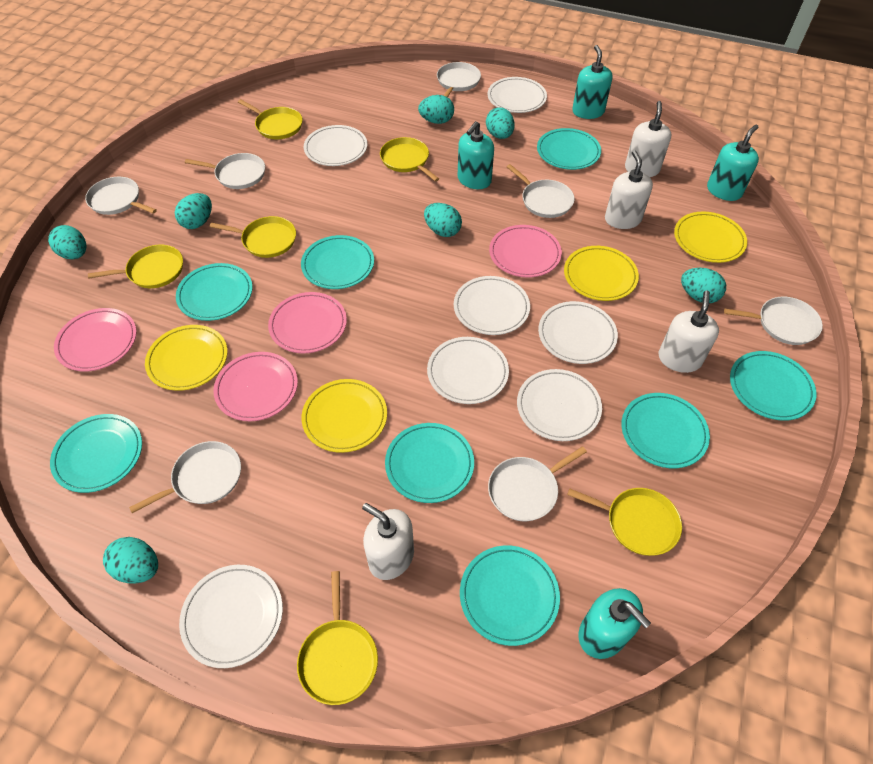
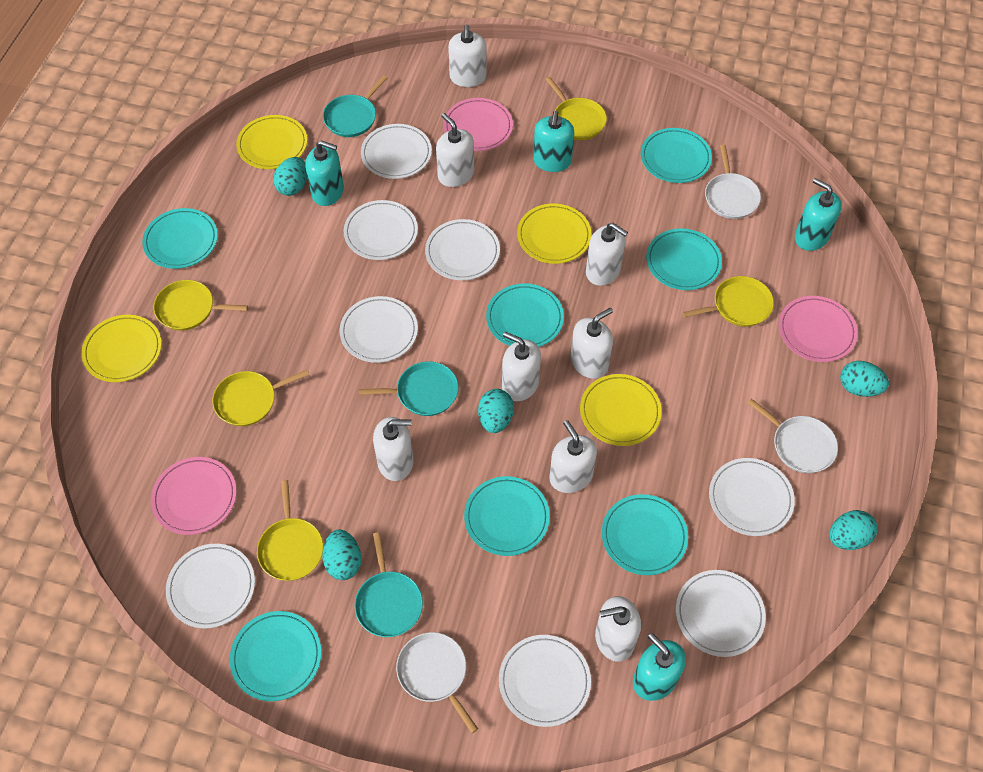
pink plate: [54,308,137,371] [213,352,298,421] [268,292,347,353] [489,225,562,278] = 4 -> [151,457,237,535] [443,98,513,151] [779,296,858,362] = 3
turquoise egg: [48,225,87,259] [103,537,158,584] [175,193,212,229] [418,95,454,124] [424,203,462,237] [486,107,515,139] [681,268,726,303] = 7 -> [273,157,307,196] [322,529,362,580] [478,389,514,433] [829,510,877,550] [840,361,889,397] = 5
turquoise pan: none = 0 -> [323,75,387,137] [355,532,423,637] [359,361,459,416] = 3
turquoise plate: [50,414,142,493] [176,263,253,321] [301,235,374,289] [385,423,474,503] [460,545,560,646] [537,128,601,170] [621,393,710,468] [730,351,816,421] = 8 -> [142,208,218,269] [230,611,321,701] [464,476,550,556] [486,283,564,347] [602,494,688,575] [641,128,712,183] [646,228,722,290] = 7
white pan: [85,177,157,215] [129,441,241,513] [185,153,265,189] [437,62,481,97] [488,446,587,521] [507,164,575,218] [724,297,823,345] = 7 -> [396,632,478,733] [705,145,761,219] [748,398,838,473] = 3
white plate: [179,565,283,668] [304,125,367,166] [427,337,509,404] [454,276,530,335] [487,77,547,113] [517,369,602,441] [538,301,618,364] = 7 -> [166,544,255,628] [340,296,418,363] [344,200,418,260] [361,124,432,179] [425,219,500,280] [499,635,591,727] [676,570,766,657] [709,458,795,536] = 8
white soap dispenser: [362,503,414,580] [605,150,653,229] [625,101,672,177] [659,291,719,373] = 4 -> [373,417,414,481] [436,113,474,187] [448,25,487,87] [502,332,541,401] [550,420,597,493] [571,308,613,379] [586,223,628,286] [595,596,641,662] = 8
yellow pan: [88,245,183,288] [210,216,296,258] [238,99,303,139] [297,571,378,705] [380,137,439,182] [567,488,682,556] = 6 -> [154,280,248,331] [212,370,309,426] [257,480,323,581] [546,77,607,140] [683,276,774,327] = 5

